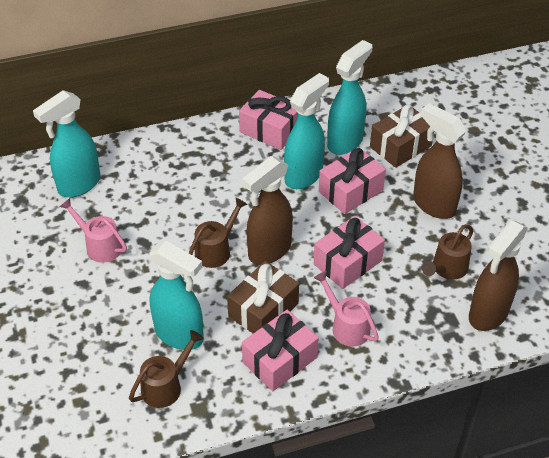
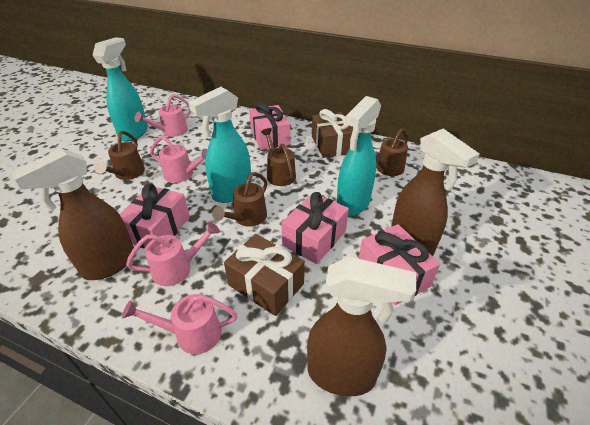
brown watering can: [129,330,204,408] [189,198,248,268] [422,224,474,280] = 3 -> [94,131,145,180] [212,172,268,227] [261,128,296,186] [374,128,408,176] = 4
pink watering can: [59,198,127,263] [314,271,379,347] = 2 -> [122,294,237,354] [126,222,220,286] [135,94,192,137] [150,136,208,183] = 4
turquoise spray bottle: [33,90,101,197] [149,241,204,350] [284,73,329,189] [327,40,372,155] = 4 -> [93,37,148,142] [188,87,252,203] [337,96,381,216] = 3

